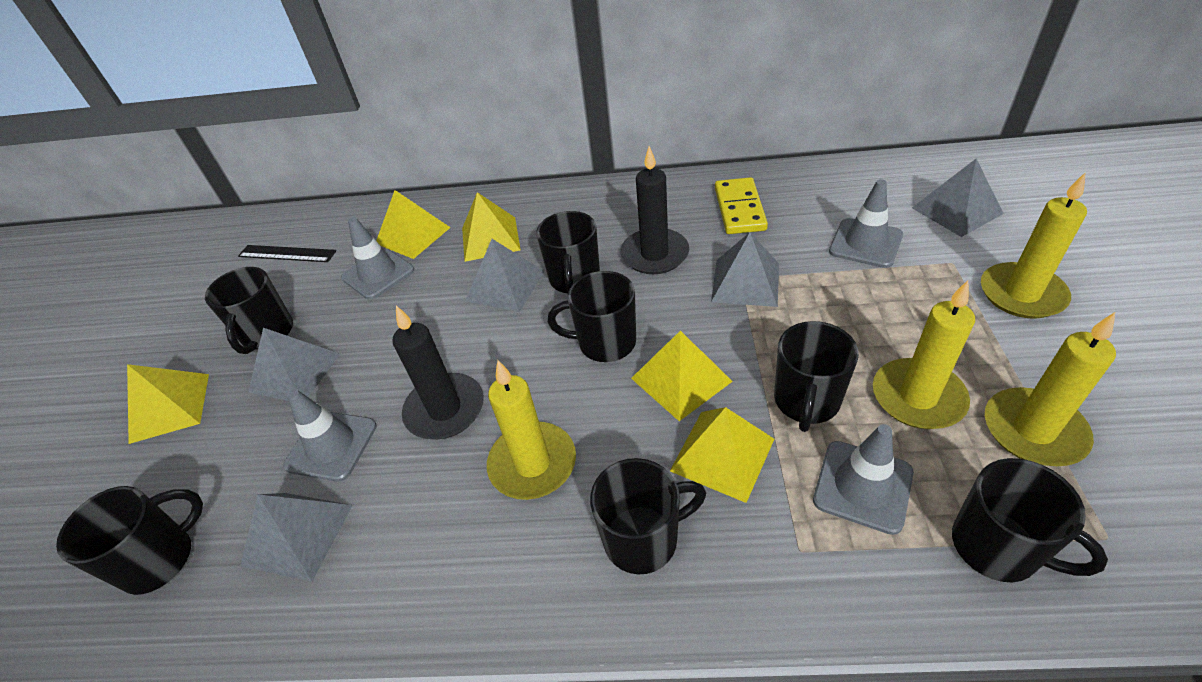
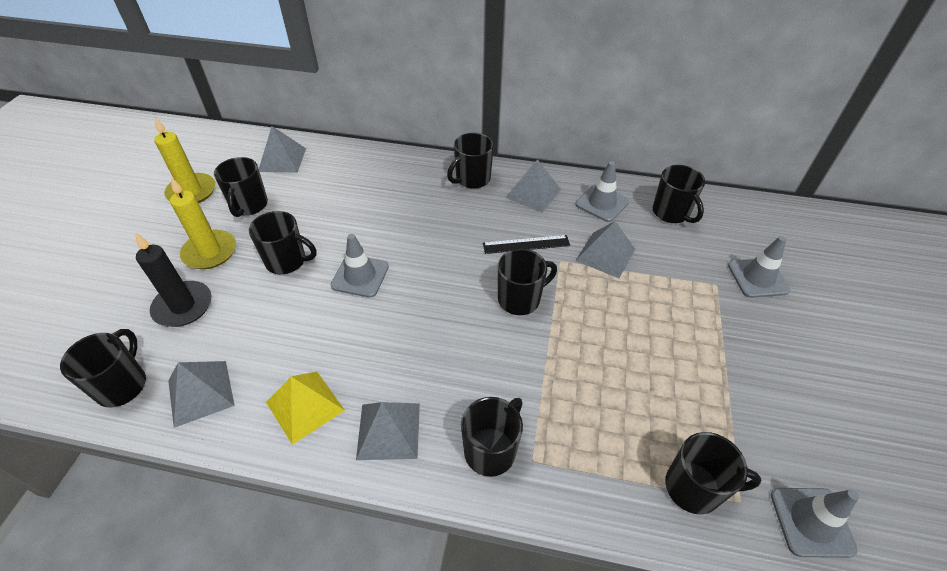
black candle: [392,306,484,439] [620,146,689,274] = 2 -> [135,232,211,327] = 1
black mug: [56,486,203,595] [205,267,293,354] [536,211,600,293] [548,271,636,362] [590,458,706,574] [774,321,859,432] [952,458,1108,582] = 7 -> [60,329,146,407] [214,157,268,217] [249,211,317,274] [447,133,494,189] [461,397,523,477] [498,249,557,315] [653,165,705,223] [665,432,762,514] = 8
yellow candle: [487,361,576,500] [873,281,975,429] [981,173,1087,319] [985,312,1116,466] = 4 -> [154,117,215,203] [170,177,236,269] = 2
yellow domino: [715,177,768,234] = 1 -> none = 0
yellow pyramid: [127,364,209,444] [376,190,451,259] [462,192,521,262] [631,331,733,421] [670,407,774,503] = 5 -> [266,372,345,445] = 1

